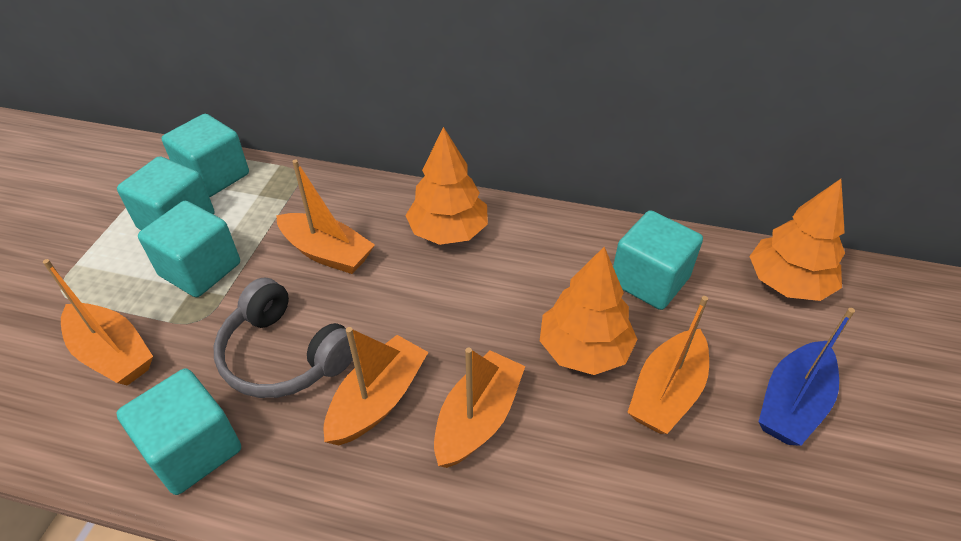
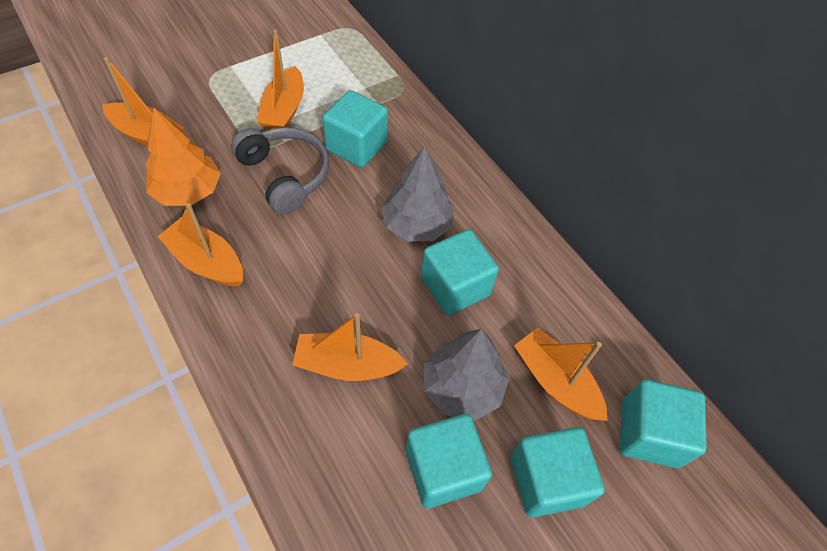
blue boat: [759,308,855,446] = 1 -> none = 0
grey tree: none = 0 -> [381,146,454,241] [424,328,509,421] = 2
orange tree: [405,127,488,245] [540,247,638,375] [749,179,845,301] = 3 -> [145,108,221,206] = 1

